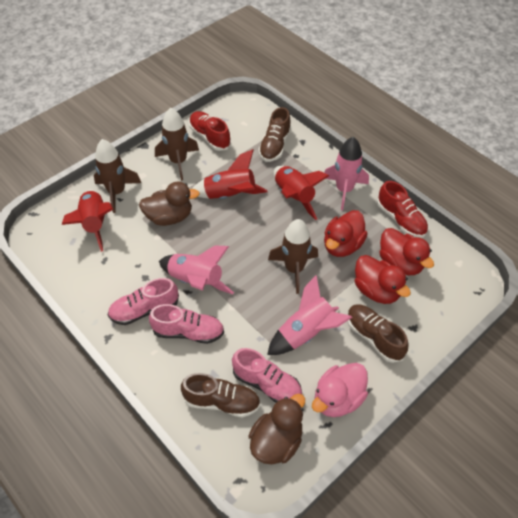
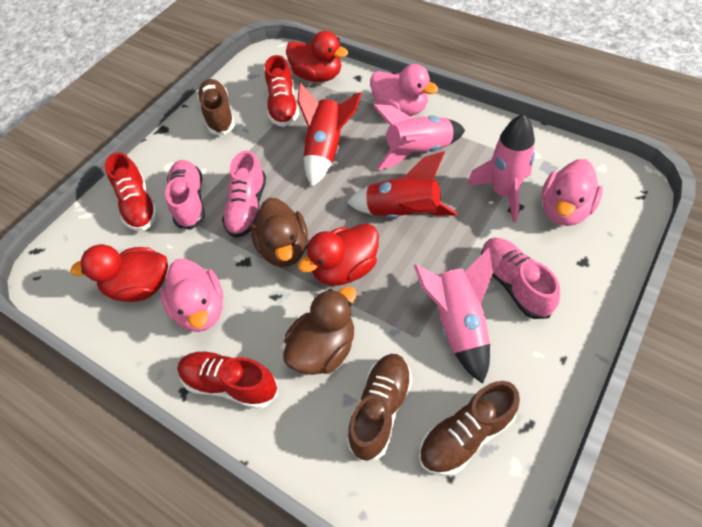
brown rocket: [94,139,141,213] [155,108,199,181] [268,219,318,294] = 3 -> none = 0
pink duck: [312,363,368,417] = 1 -> [160,259,223,332] [370,64,439,116] [542,159,603,226] = 3
red rocket: [62,189,113,252] [192,149,268,199] [274,166,329,220] = 3 -> [298,83,362,187] [347,151,457,218] = 2
red shoe: [189,111,231,151] [377,181,428,238] = 2 -> [105,152,158,231] [177,351,278,409] [265,55,299,127] = 3

